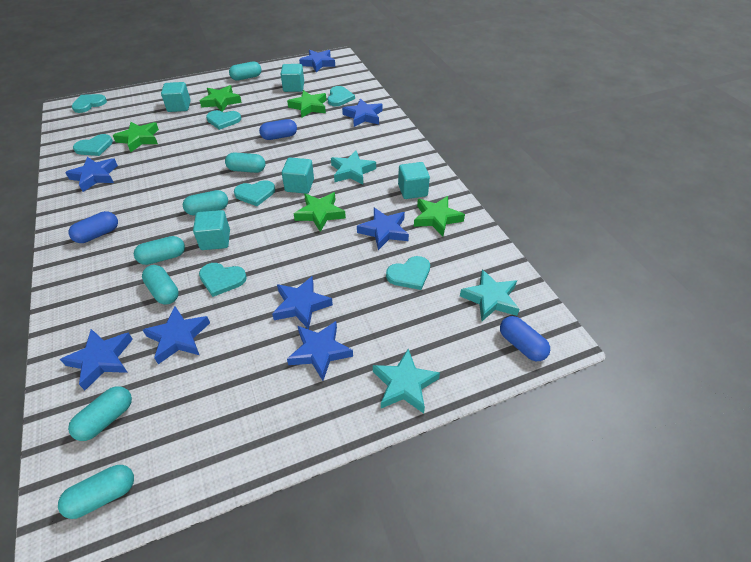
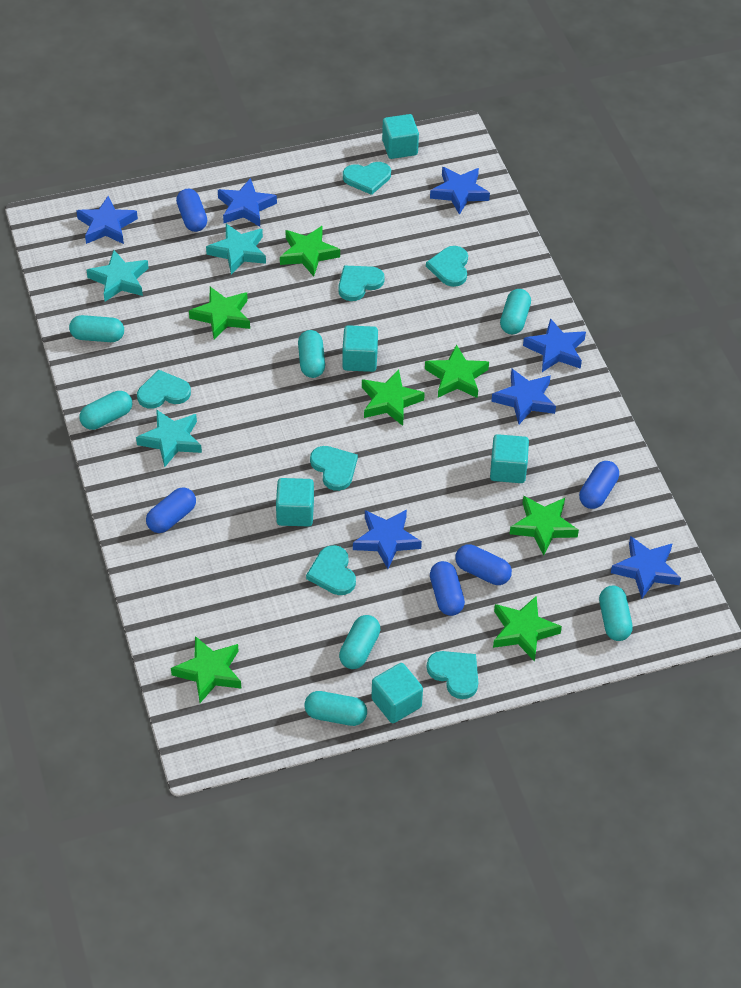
blue capsule: [68,211,118,243] [259,119,297,140] [500,316,550,361] = 3 -> [146,487,196,533] [176,189,207,232] [430,561,465,616] [455,544,512,585] [579,461,619,509] = 5
blue star: [60,329,133,390] [65,157,118,192] [143,306,210,364] [272,276,333,330] [287,321,353,381] [299,50,335,72] [342,98,382,127] [357,208,409,250] = 8 -> [76,196,138,244] [218,178,277,227] [353,509,422,569] [430,167,490,215] [491,369,556,424] [523,318,586,372] [611,536,681,599] = 7
green star: [113,122,159,152] [200,85,242,112] [287,90,326,117] [294,192,346,232] [414,196,465,236] = 5 -> [171,636,242,703] [189,287,250,340] [280,226,340,276] [362,369,425,426] [425,344,489,398] [493,596,562,662] [510,496,579,556] = 7

